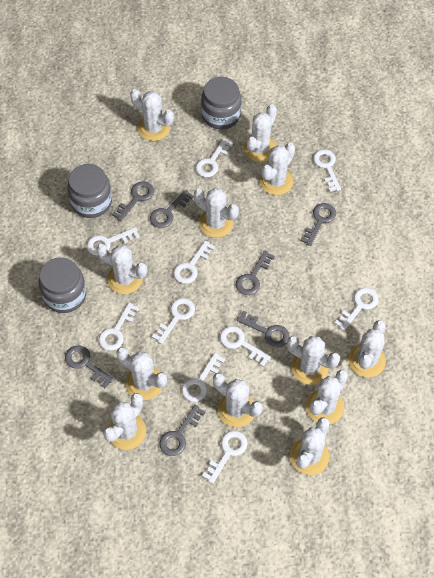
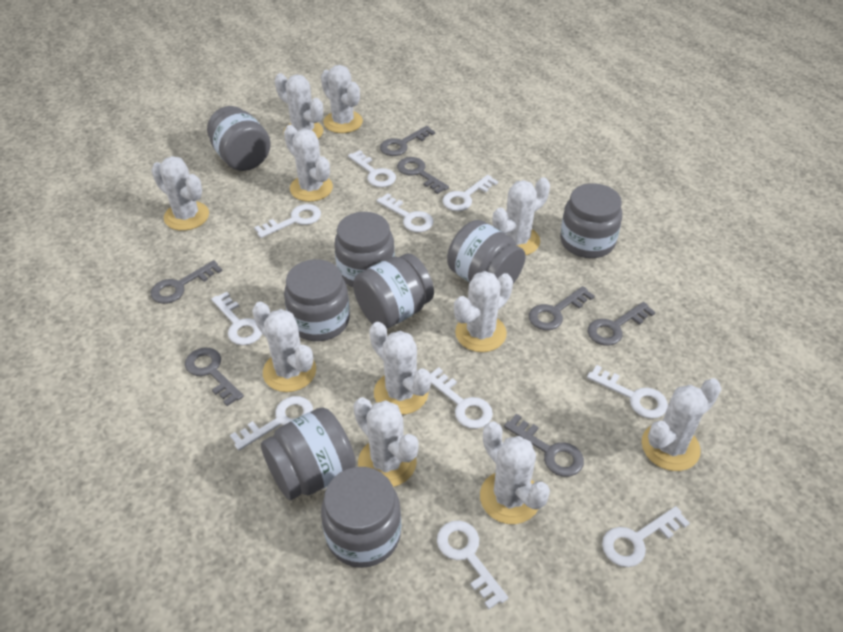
grey jar: [39,257,86,313] [67,164,112,218] [201,77,241,129] = 3 -> [207,106,271,171] [261,407,356,500] [284,259,350,341] [321,467,401,568] [334,212,395,287] [353,253,434,329] [447,220,526,284] [560,183,622,258] = 8
white cactus: [96,244,147,294] [103,393,146,450] [116,347,167,400] [130,89,174,141] [194,188,239,238] [213,373,263,427] [244,104,277,162] [260,143,295,195] [287,336,340,385] [290,417,330,475] [306,370,348,424] [348,320,386,377] = 12 -> [151,156,209,231] [252,302,316,392] [275,73,323,139] [284,125,333,202] [321,65,363,133] [353,397,419,487] [369,322,431,415] [454,271,513,352] [480,421,550,524] [493,177,550,255] [642,378,721,471] = 11

